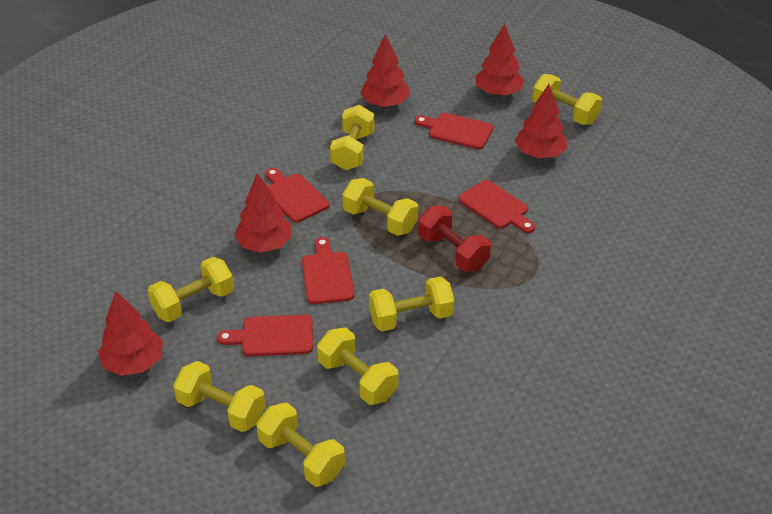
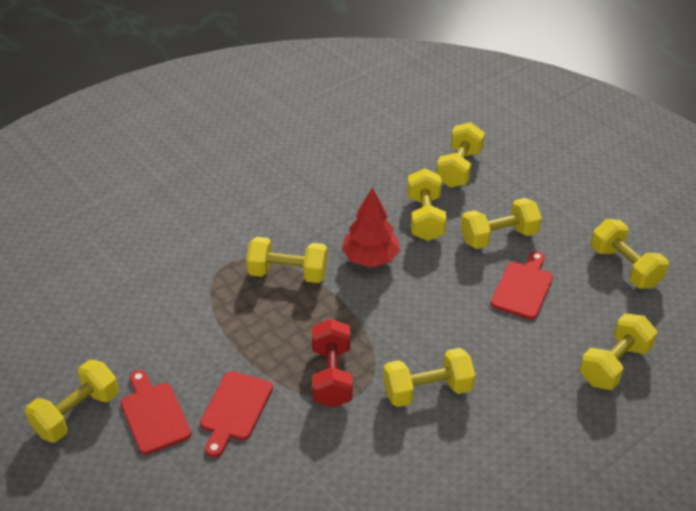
red cutting board: [217,315,313,357] [265,168,329,223] [302,237,355,304] [414,113,493,150] [458,180,535,233] = 5 -> [121,370,191,455] [200,371,273,458] [491,251,553,320] = 3
red tree: [98,291,163,376] [234,173,292,253] [360,35,410,107] [476,24,524,96] [515,84,567,158] = 5 -> [342,188,400,267] = 1

